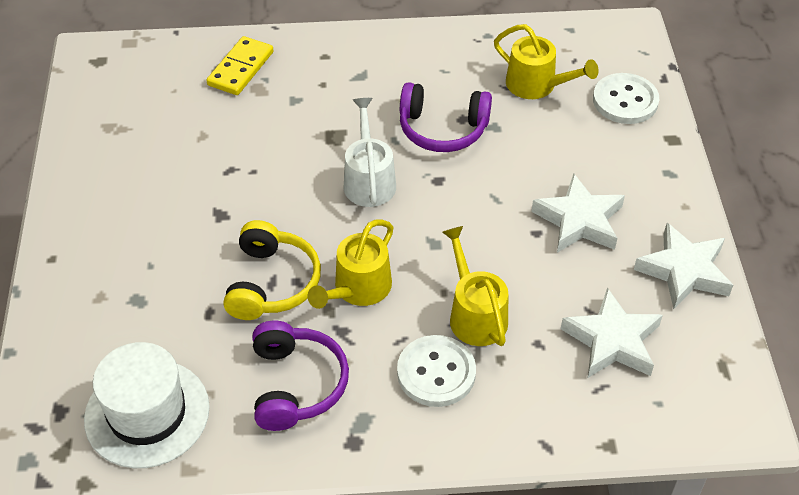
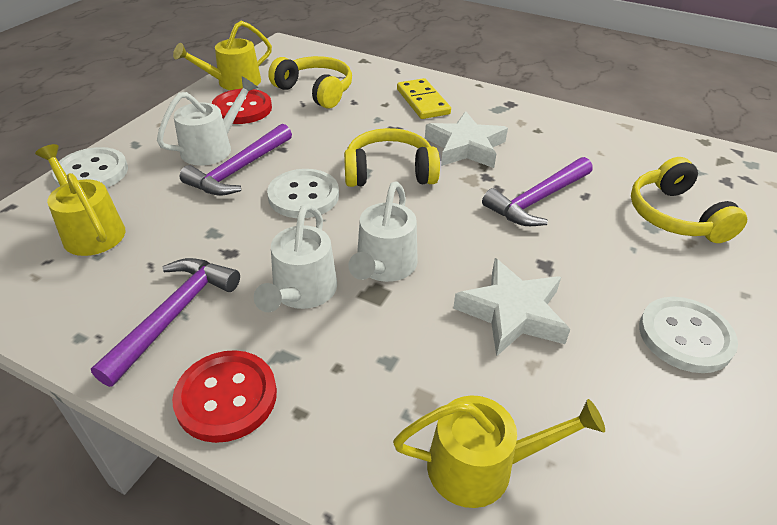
purple hammer: none = 0 -> [91,258,240,387] [180,124,292,196] [482,157,593,226] = 3
purple headphones: [253,321,349,431] [400,82,492,152] = 2 -> none = 0
red button: none = 0 -> [172,350,277,443] [212,89,272,124] = 2
white button: [397,335,476,407] [593,73,659,124] = 2 -> [52,147,128,188] [267,169,339,218] [639,297,738,373] = 3
white hat: [84,342,210,468] = 1 -> none = 0
white star: [531,173,625,253] [561,287,663,378] [634,223,733,309] = 3 -> [425,111,508,168] [453,258,570,357] = 2
white watering can: [343,98,396,207] = 1 -> [157,77,258,166] [254,204,337,312] [348,181,418,282] = 3
yellow headphones: [223,220,321,320] = 1 -> [268,56,352,109] [344,128,440,187] [631,157,747,243] = 3

